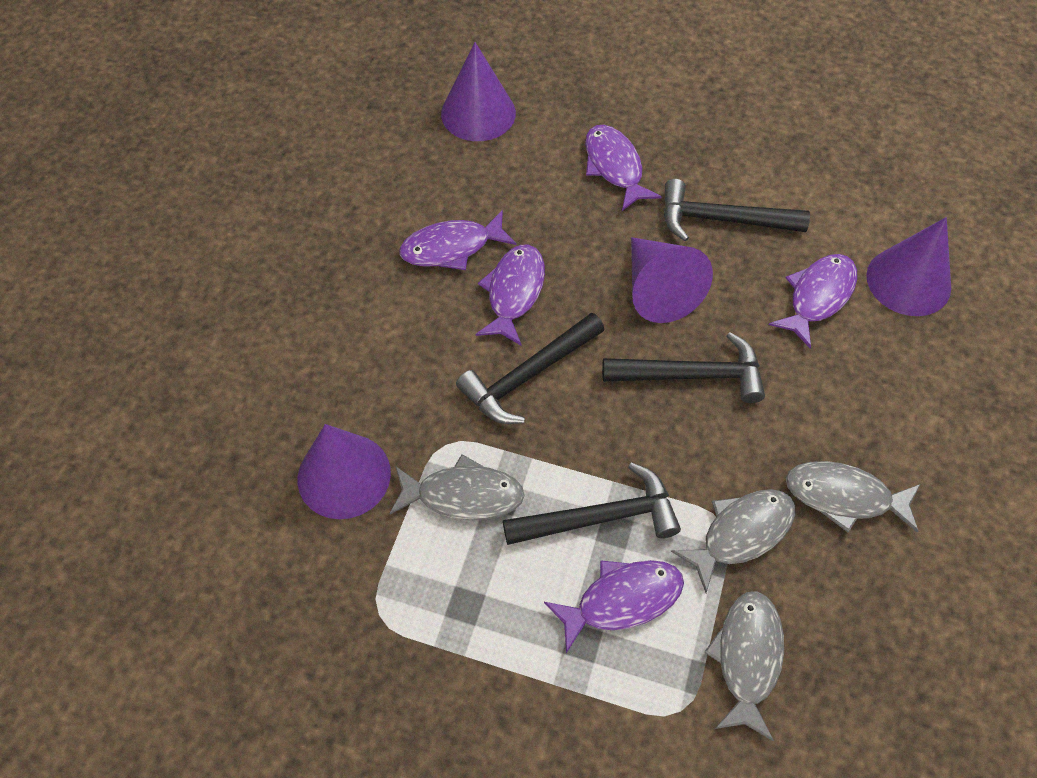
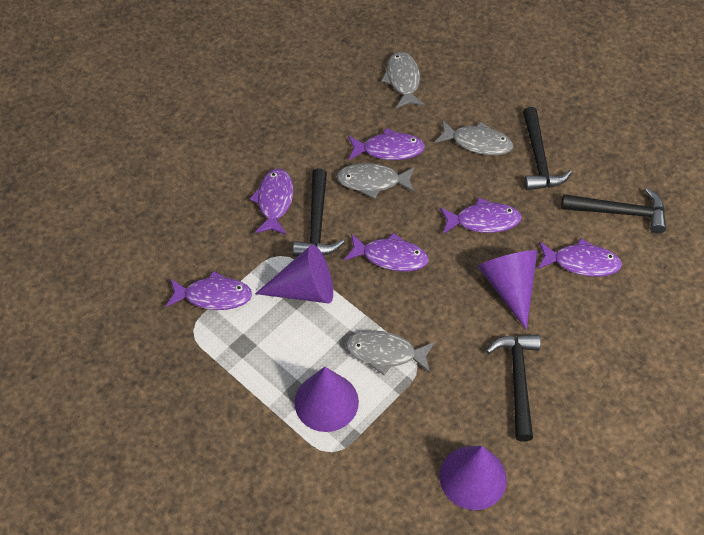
purple fish: [399,210,517,270] [476,245,545,346] [544,560,684,653] [585,125,662,211] [769,254,857,349] = 5 -> [166,271,252,310] [250,169,293,235] [344,233,429,272] [348,128,425,160] [440,198,522,234] [538,238,622,277] = 6

